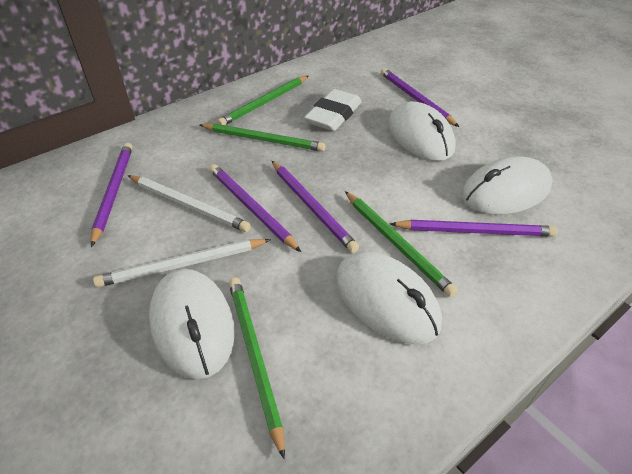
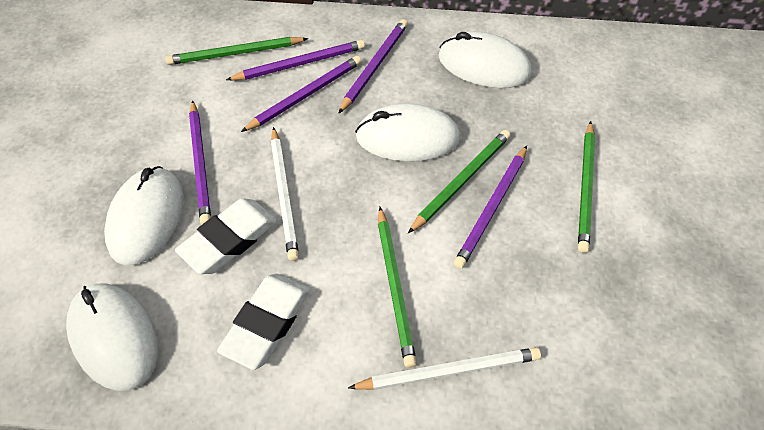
white eraser: [304,89,362,131] = 1 -> [175,198,277,274] [217,273,310,370] = 2

